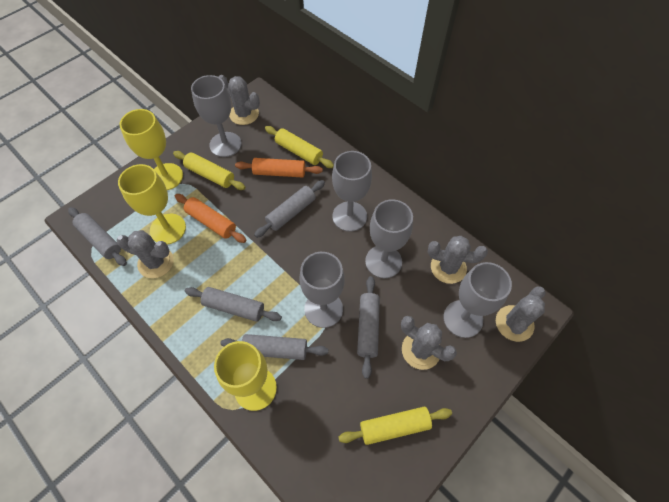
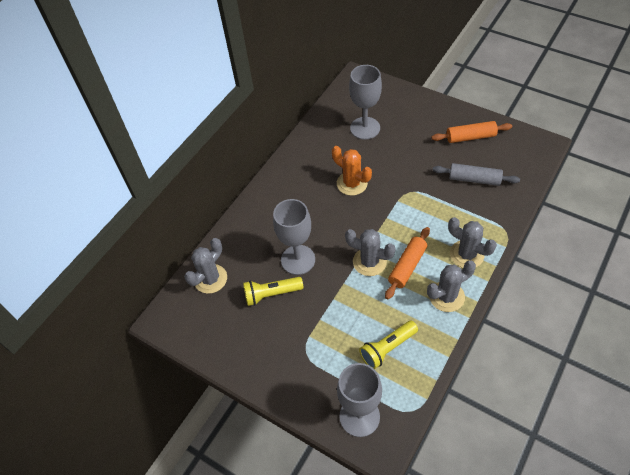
grey cactus: [116,230,174,278] [219,75,260,125] [401,316,457,370] [428,236,488,284] [496,286,546,342] = 5 -> [184,238,227,294] [345,229,396,276] [427,261,476,312] [448,217,497,268] = 4
grey goblet: [191,75,242,157] [299,252,345,328] [332,151,372,232] [365,199,413,278] [443,262,512,338] = 5 -> [273,199,315,275] [337,363,382,437] [349,65,382,140] = 3
grey rolling pin: [68,207,127,266] [185,287,282,322] [220,334,328,360] [254,180,325,238] [357,276,380,379] = 5 -> [432,163,520,186] = 1
orange cactus: none = 0 -> [332,146,372,196] = 1
yellow flashlight: none = 0 -> [243,277,303,306] [359,321,418,369] = 2
yellow goblet: [118,164,186,245] [120,109,183,190] [214,341,277,411] = 3 -> none = 0
yellow rolling pin: [173,151,245,190] [265,126,334,168] [338,407,452,445] = 3 -> none = 0

